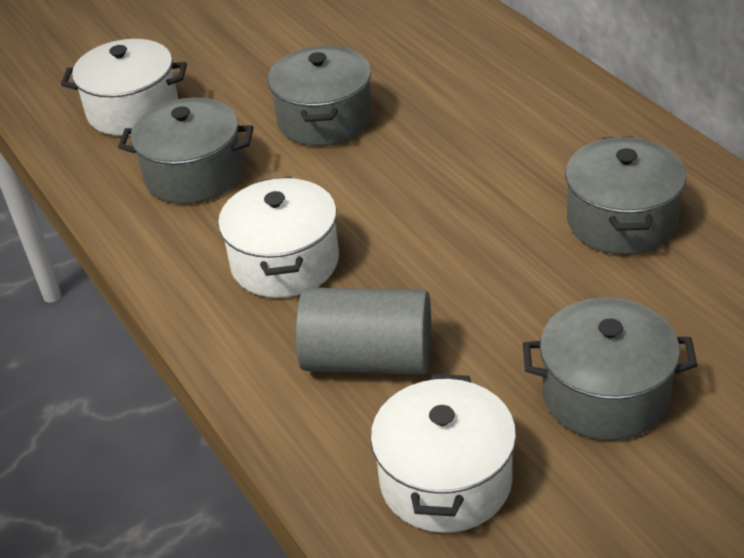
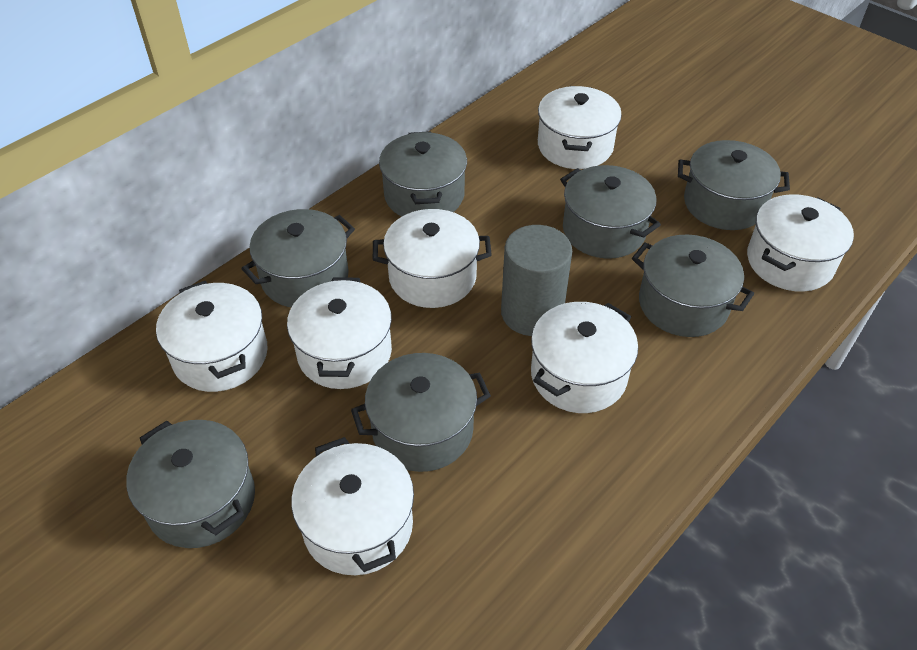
grey pot: [118,98,253,204] [268,46,372,146] [523,298,697,441] [565,136,686,255] = 4 -> [126,420,255,548] [241,209,355,307] [351,353,491,472] [379,131,467,217] [560,165,661,259] [632,235,754,337] [678,140,790,230] = 7
white pot: [61,39,187,136] [218,177,339,298] [370,374,516,533] = 3 -> [156,281,268,392] [287,277,392,389] [291,437,414,575] [373,209,492,308] [531,302,638,413] [538,86,622,169] [747,194,854,292] = 7

